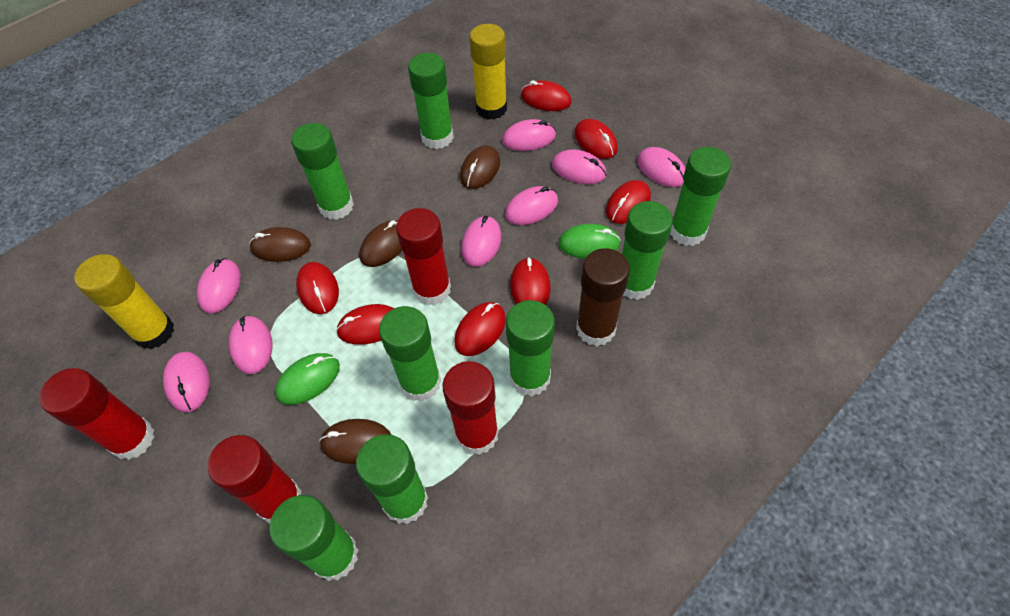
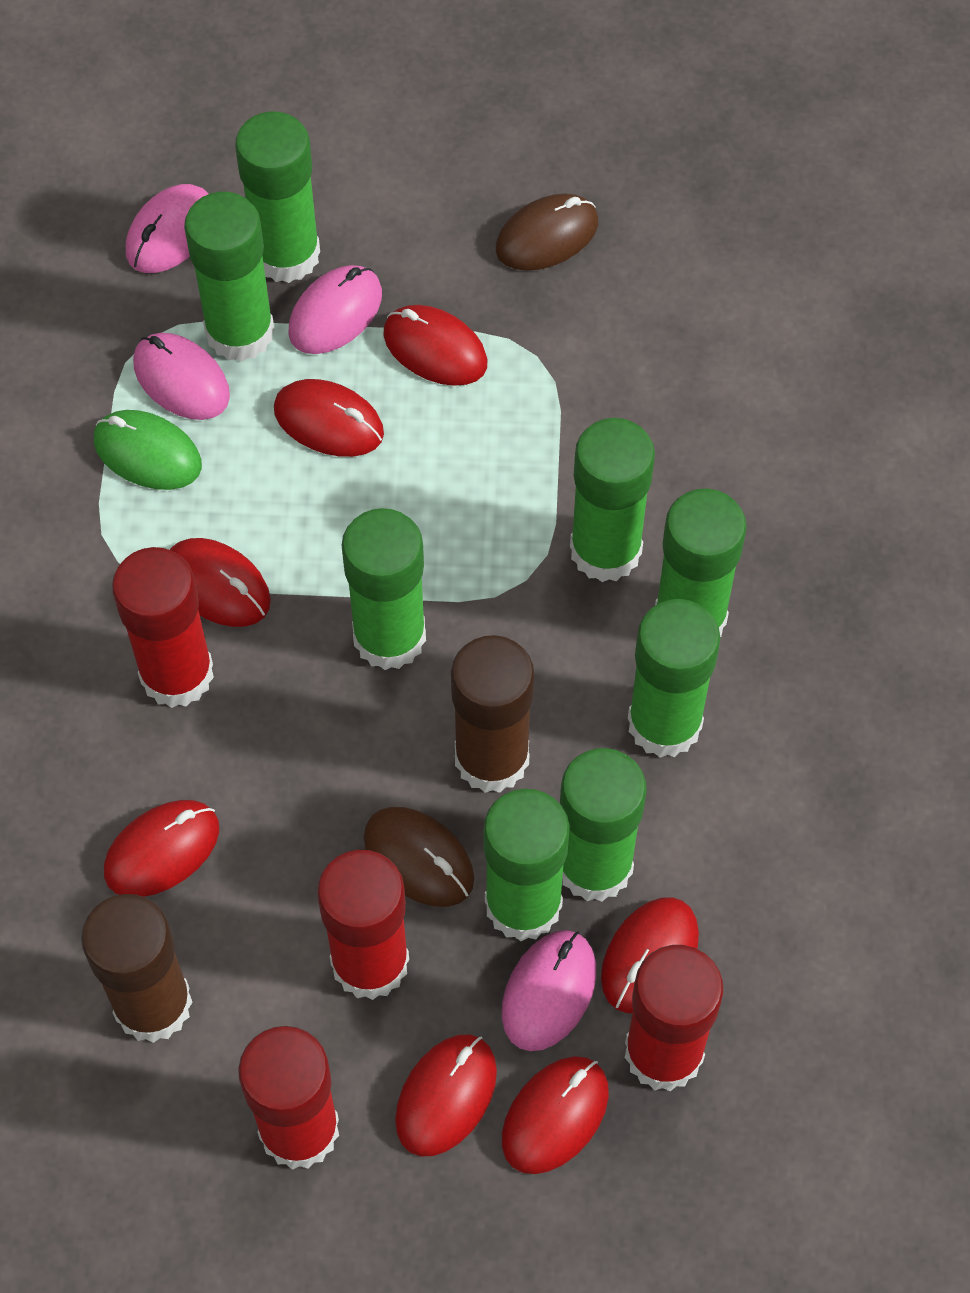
brown glue stick: [576,248,630,346] = 1 -> [81,894,192,1043] [451,635,534,793] = 2
brown mouse: [249,227,311,262] [319,419,392,464] [359,220,402,267] [460,145,500,189] = 4 -> [363,807,474,907] [496,194,598,271] = 2
green mouse: [275,353,340,405] [558,224,621,259] = 2 -> [94,410,202,490] = 1
pink mouse: [163,352,210,412] [197,258,241,314] [229,316,273,374] [461,216,501,267] [502,119,556,151] [505,186,558,225] [552,149,607,184] [637,147,686,187] = 8 -> [126,184,209,273] [133,333,230,420] [288,265,382,354] [502,930,596,1051] = 4
yellow glue stick: [74,254,174,349] [469,24,507,120] = 2 -> none = 0

